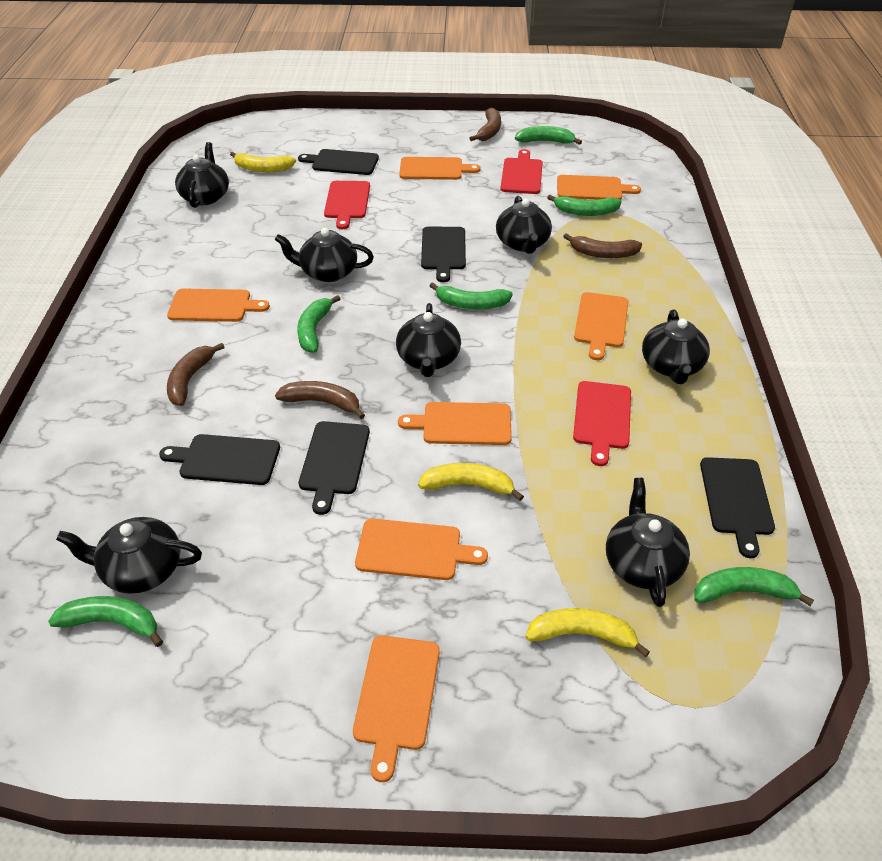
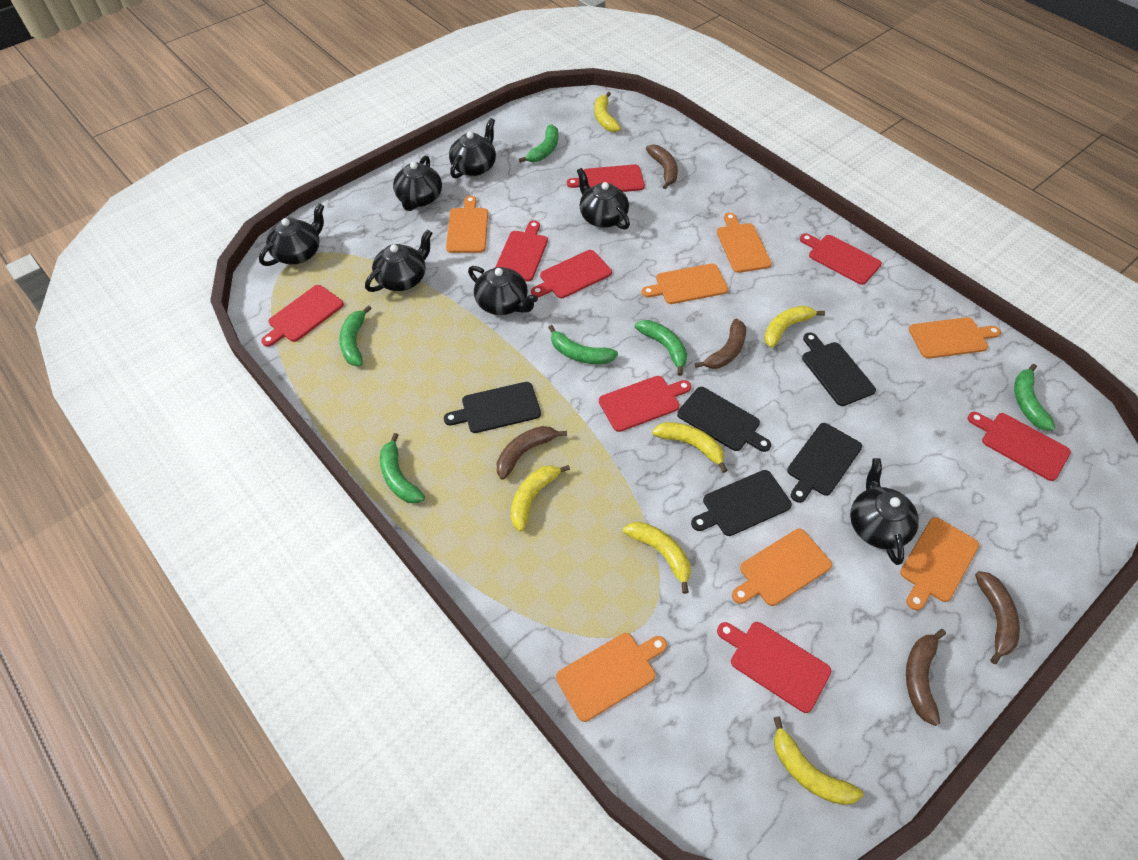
brown banana: [167,343,225,406] [275,381,365,419] [469,108,501,141] [563,233,642,258] = 4 -> [497,426,567,480] [646,144,678,189] [695,319,746,369] [906,629,946,726] [975,571,1020,664] = 5
red cutting board: [324,181,370,229] [500,149,543,194] [573,381,631,466] = 3 -> [261,285,344,347] [495,221,548,281] [531,250,612,298] [567,164,645,192] [599,376,691,432] [717,622,831,713] [800,234,882,285] [968,412,1071,481] = 8
yellow banana: [230,152,296,172] [418,463,524,501] [525,608,650,657] = 3 -> [511,465,570,532] [595,92,621,132] [623,522,691,594] [652,422,728,473] [764,306,825,348] [774,717,864,805] = 6

